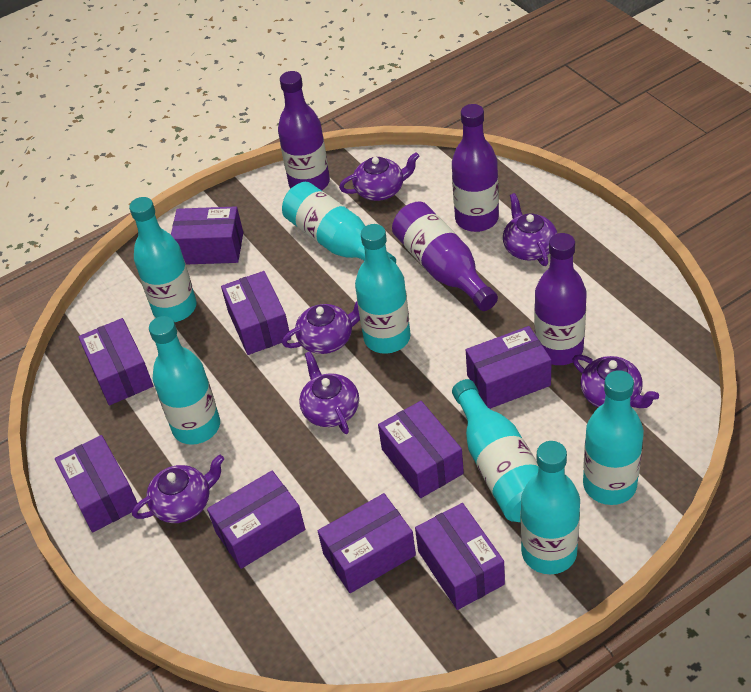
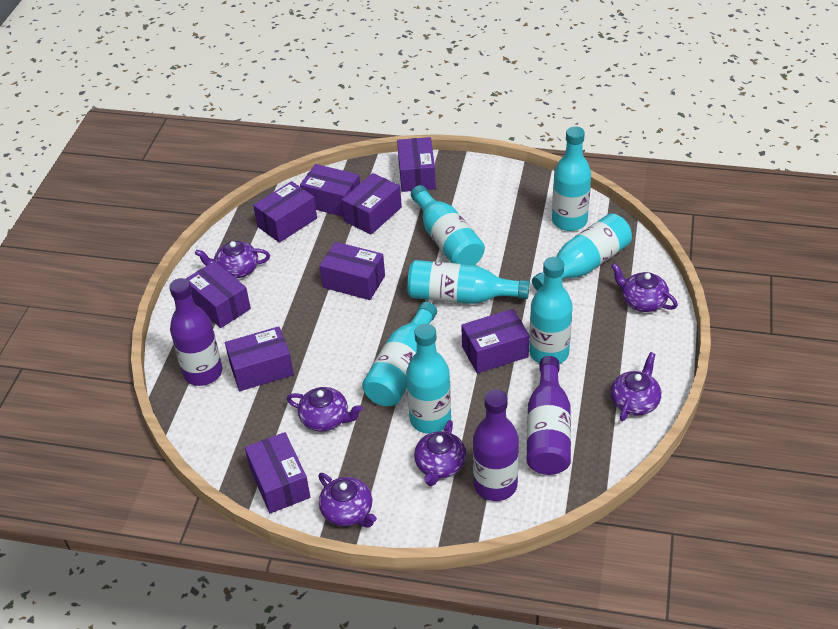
purple bottle: [278,71,330,190] [392,202,498,311] [452,104,499,232] [534,233,587,365] = 4 -> [169,278,223,386] [473,389,519,501] [526,356,571,475] = 3

